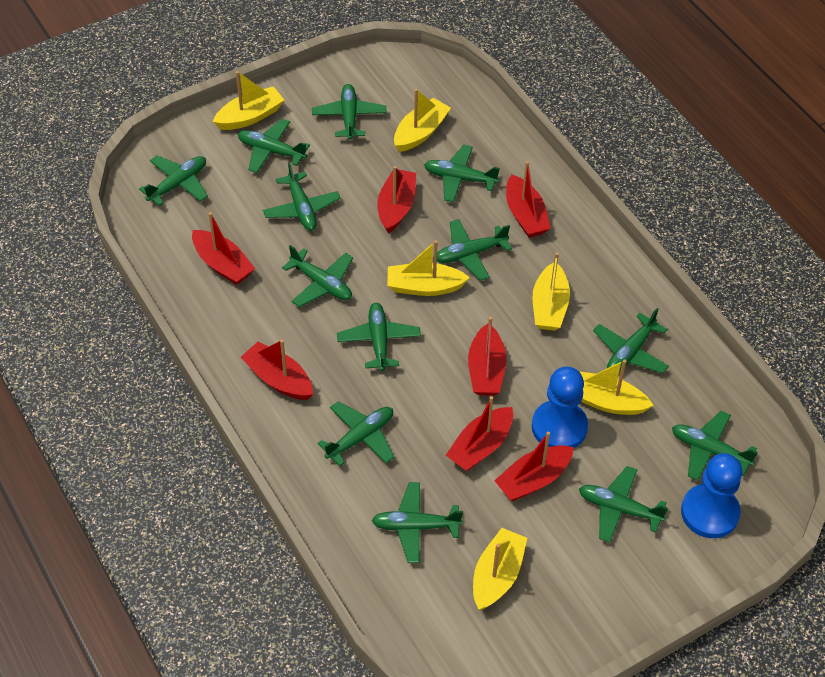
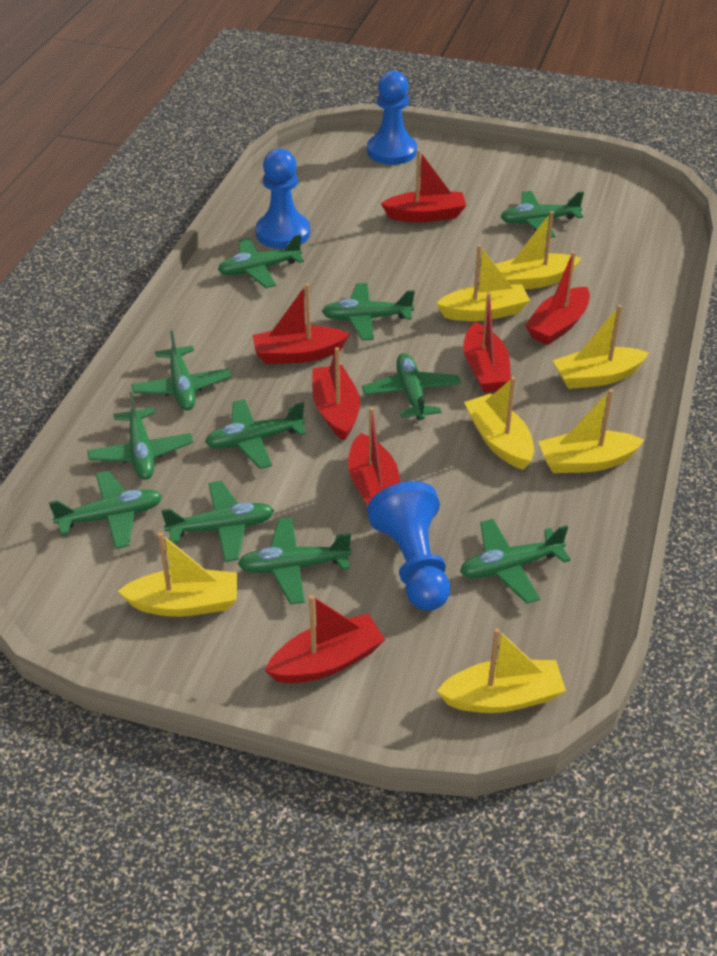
blue pawn: [532,367,588,449] [681,453,742,538] = 2 -> [256,148,310,249] [367,71,417,165] [367,481,450,610] = 3
green plane: [139,156,208,206] [238,119,310,173] [263,162,341,231] [282,245,353,307] [312,84,387,140] [318,401,395,466] [337,303,421,371] [371,482,463,563] [424,145,500,202] [437,219,512,280] [579,466,668,543] [593,308,669,373] [672,411,758,481] = 13 -> [49,471,162,549] [87,392,193,480] [132,330,231,410] [161,481,274,562] [205,399,306,469] [217,234,304,288] [238,517,352,604] [322,283,415,340] [362,353,461,420] [460,519,571,603] [500,191,584,238] = 11
yellow boat: [213,71,284,130] [387,240,470,296] [394,89,451,152] [473,528,527,610] [532,252,570,331] [579,359,654,415] = 6 -> [118,532,237,617] [436,244,530,321] [437,628,566,713] [464,377,534,470] [495,211,581,289] [538,389,644,473] [552,305,649,389] = 7

